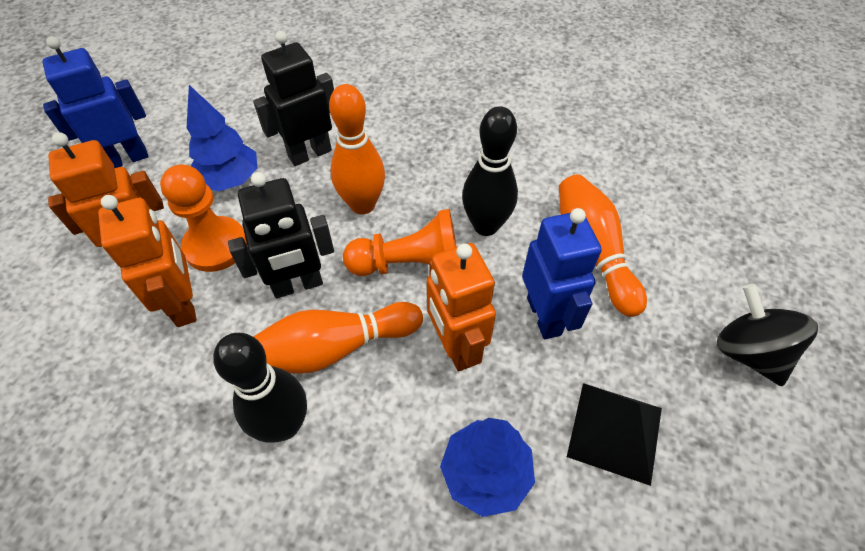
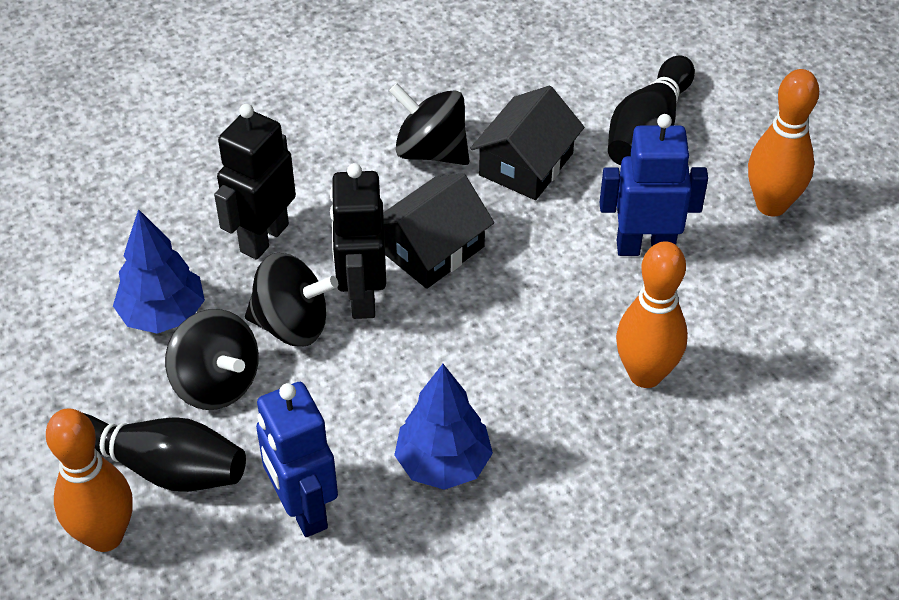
black house: none = 0 -> [383,173,494,289] [470,86,585,200] = 2
black pyramid: [567,383,662,486] = 1 -> none = 0
black spinning top: [717,284,818,386] = 1 -> [165,309,259,410] [245,253,338,346] [389,83,469,165] = 3
orange pawn: [160,164,247,272] [343,209,457,276] = 2 -> none = 0
orange robot: [48,132,164,247] [98,195,197,327] [427,243,496,371] = 3 -> none = 0

